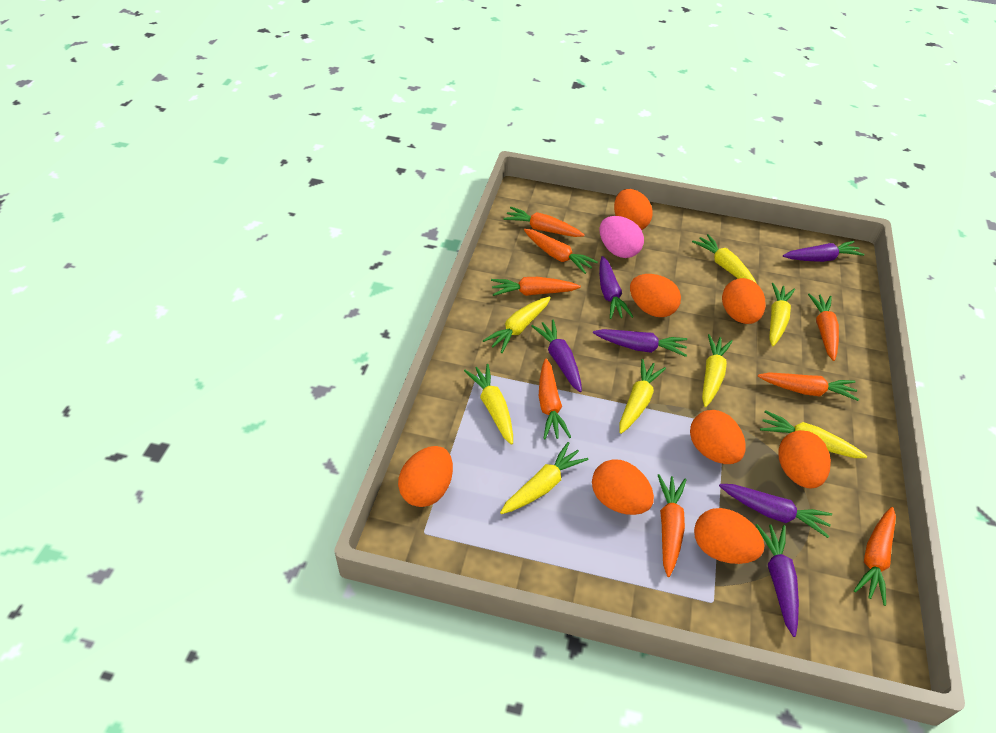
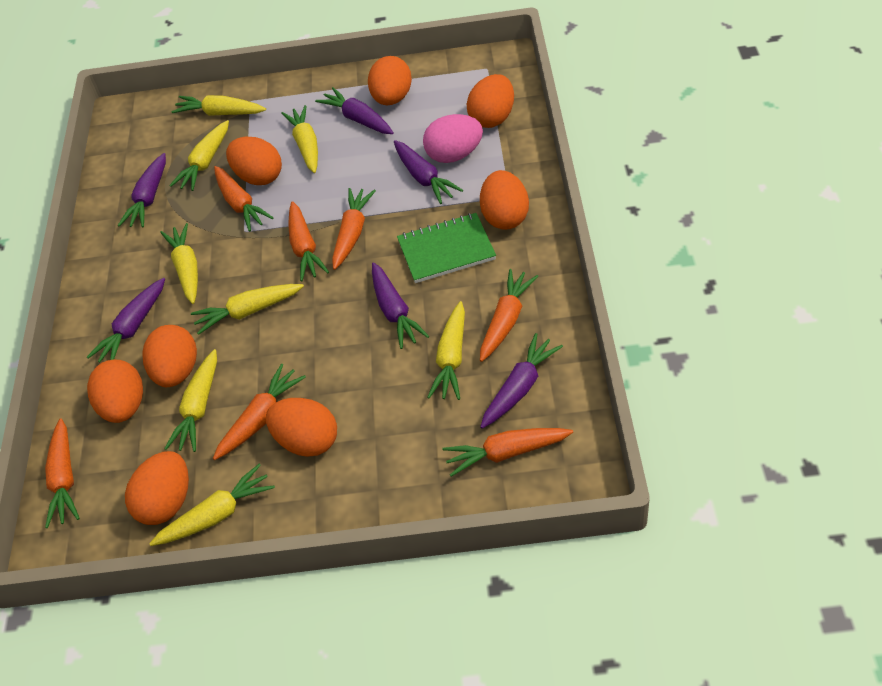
green notebook: none = 0 -> [397,213,496,283] = 1
orange carrot: [491,277,581,296] [503,207,585,237] [524,229,598,274] [539,358,571,439] [658,474,687,577] [758,372,859,401] [808,293,839,361] [854,507,896,606] = 8 -> [45,418,80,528] [213,364,306,460] [214,166,274,232] [288,201,329,282] [332,188,376,270] [442,428,573,477] [480,269,538,362] = 7

